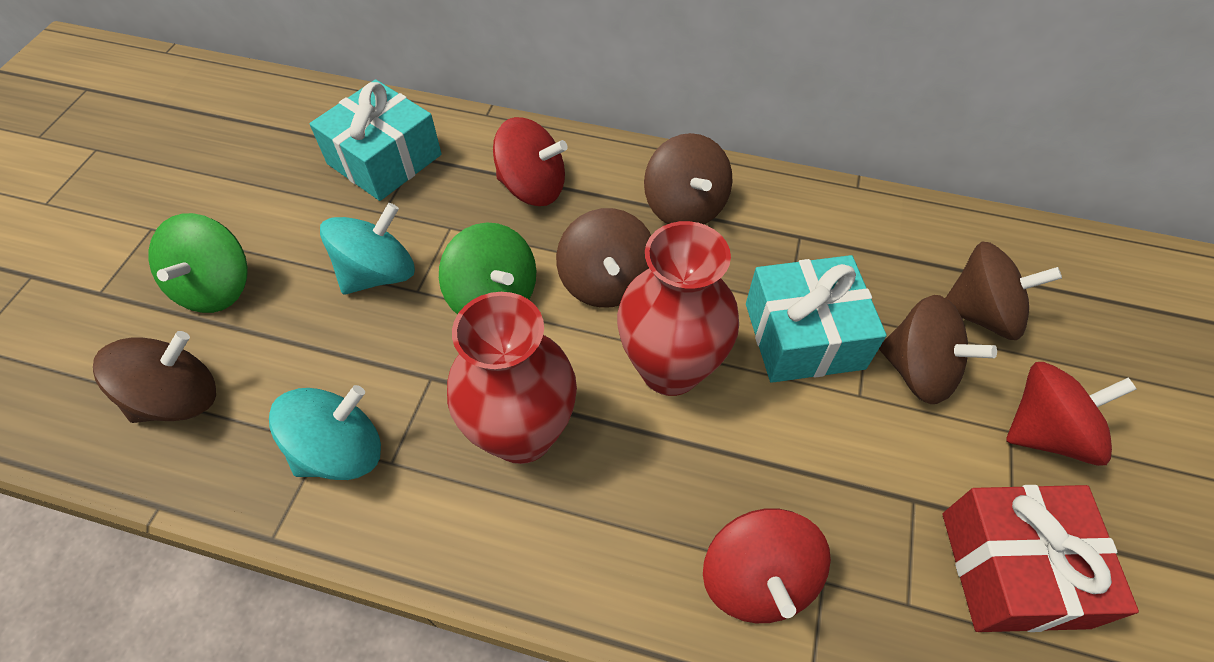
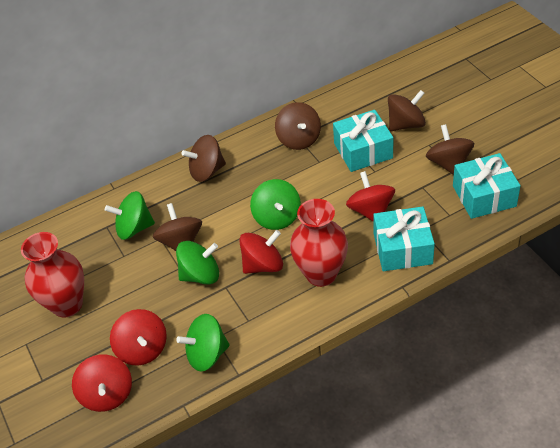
green spinning top: [149,213,248,313] [439,222,536,314] = 2 -> [105,191,155,240] [176,241,219,284] [176,314,230,372] [250,179,301,230] = 4
red gift: [942,485,1139,632] = 1 -> none = 0
red spinning top: [493,117,568,206] [703,508,831,623] [1006,362,1137,466] = 3 -> [72,354,132,412] [110,309,167,366] [239,230,283,274] [346,171,395,221] = 4
turquoise gift: [309,79,442,201] [746,255,887,383] = 2 -> [333,110,393,172] [373,206,435,271] [453,153,521,219] = 3
turquoise spinning top: [269,385,381,480] [320,203,415,294] = 2 -> none = 0

